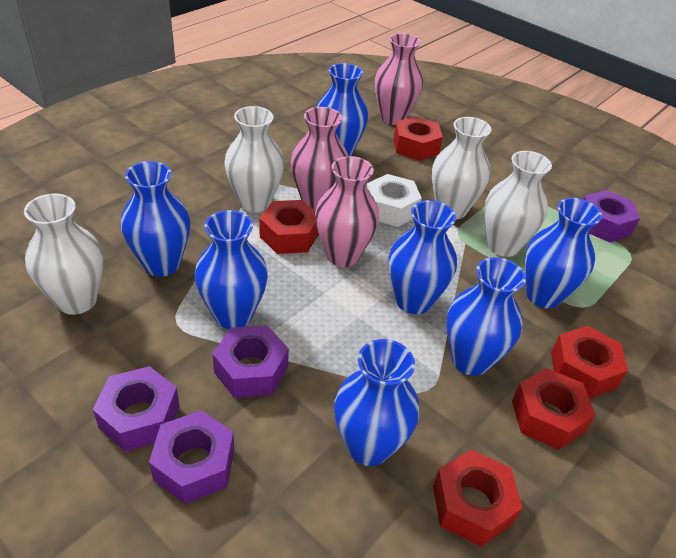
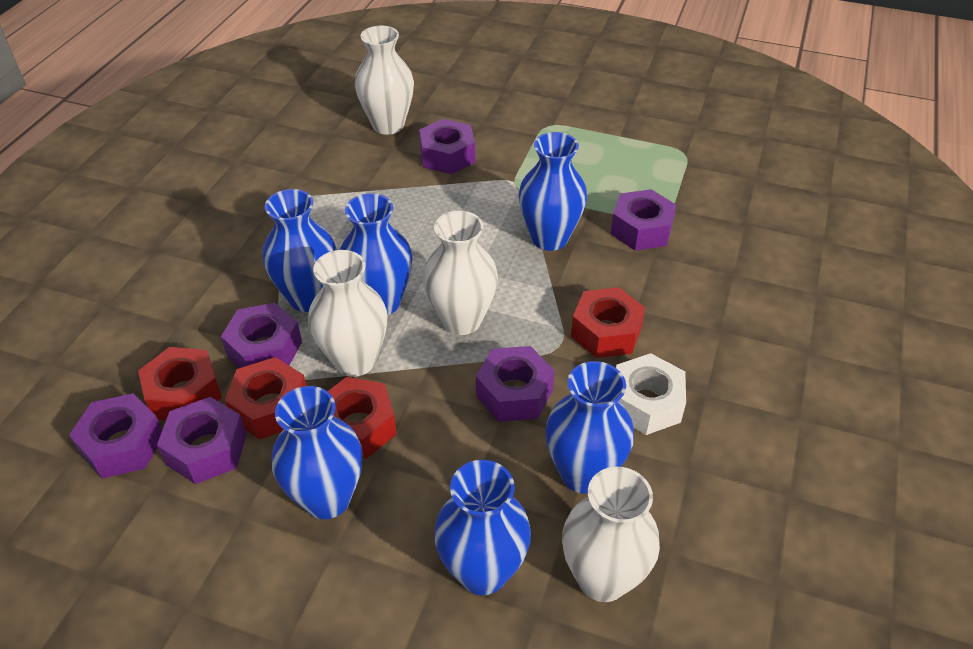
blue vase: [121,161,190,277] [195,210,268,329] [317,63,368,156] [334,339,419,466] [389,200,457,314] [446,257,526,376] [525,198,602,309] = 7 -> [262,189,336,312] [272,386,363,519] [340,193,413,315] [434,460,531,595] [519,132,587,251] [545,361,634,494] = 6
pink vase: [291,107,348,211] [315,156,379,267] [375,33,423,125] = 3 -> none = 0
purple nut: [93,366,180,452] [149,410,235,504] [212,325,289,398] [583,190,640,242] = 4 -> [69,393,162,479] [157,397,247,484] [221,303,302,368] [419,119,475,174] [476,346,555,422] [610,189,676,251] = 6
red nut: [259,200,319,254] [393,116,443,161] [433,450,522,547] [512,368,596,450] [551,326,628,399] = 5 -> [138,347,222,421] [225,357,306,439] [327,377,397,459] [571,287,645,358] = 4

